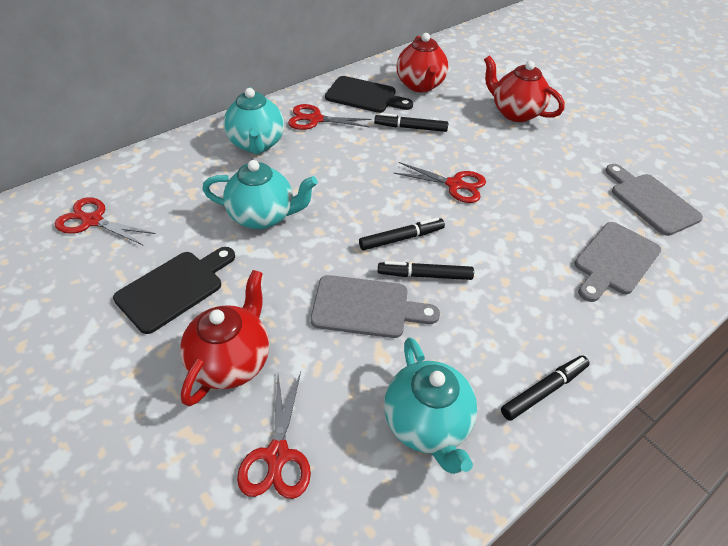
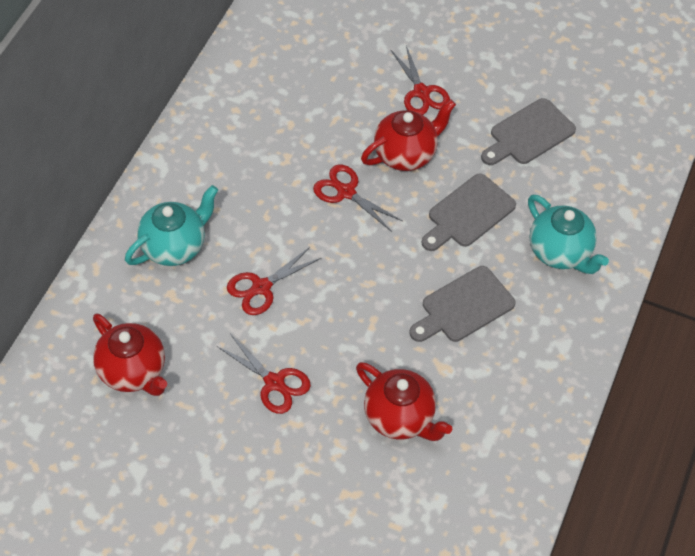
black cutting board: [113,247,235,334] [325,76,413,113] = 2 -> none = 0
black marker: [359,217,445,250] [374,113,448,132] [378,261,474,280] [501,355,590,421] = 4 -> none = 0
turquoise teapot: [202,160,318,229] [223,87,284,154] [384,337,477,474] = 3 -> [125,185,218,266] [528,194,609,274] = 2

